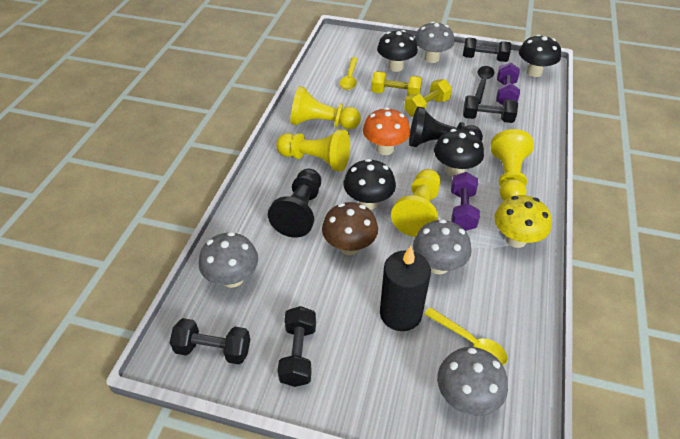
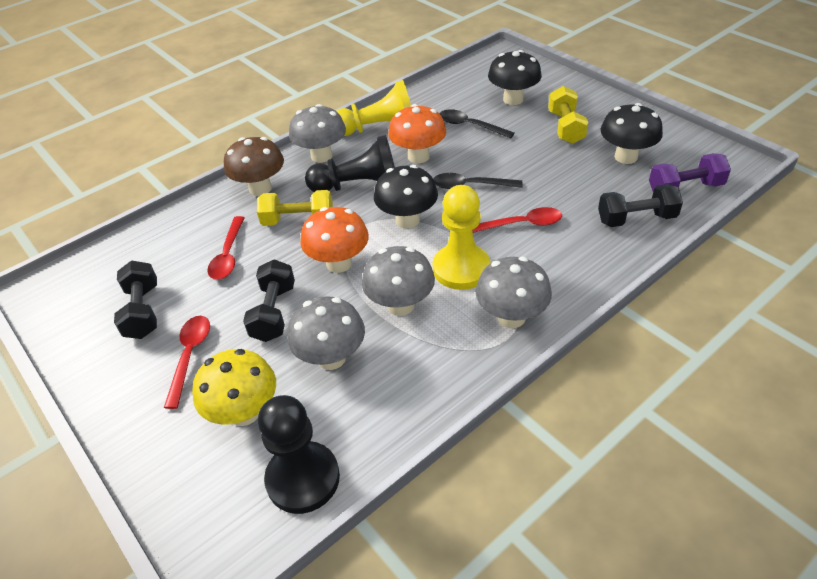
black candle: [380,246,431,331] = 1 -> none = 0
black dumbbell: [170,318,250,364] [277,306,316,387] [463,38,512,62] [463,95,518,123] = 4 -> [114,261,157,339] [243,259,295,342] [598,184,683,227] = 3
black mushroom: [344,159,396,210] [377,30,418,72] [434,129,484,177] [519,34,561,77] = 4 -> [374,165,438,228] [488,50,542,105] [601,103,663,164] = 3
black spoon: [475,66,494,104] = 1 -> [433,173,523,189] [440,109,515,138] = 2
orange mushroom: [363,107,410,155] = 1 -> [300,207,369,273] [388,104,446,163] = 2
purple dumbbell: [451,172,480,231] [496,63,520,105] = 2 -> [649,153,731,192] = 1
red spoon: none = 0 -> [164,316,210,409] [207,216,244,280] [472,207,562,233] = 3
yellow pawn: [276,129,350,171] [290,86,361,129] [391,169,441,237] [491,129,534,201] = 4 -> [336,80,411,136] [433,185,491,290] = 2
yellow spoon: [340,57,358,90] [425,307,508,365] = 2 -> none = 0

